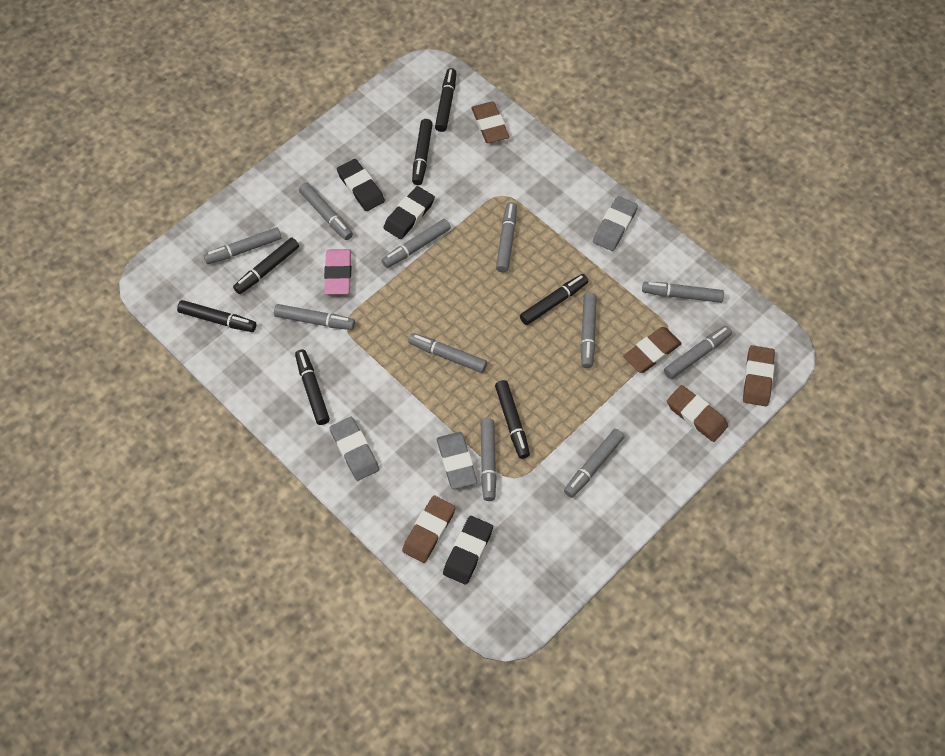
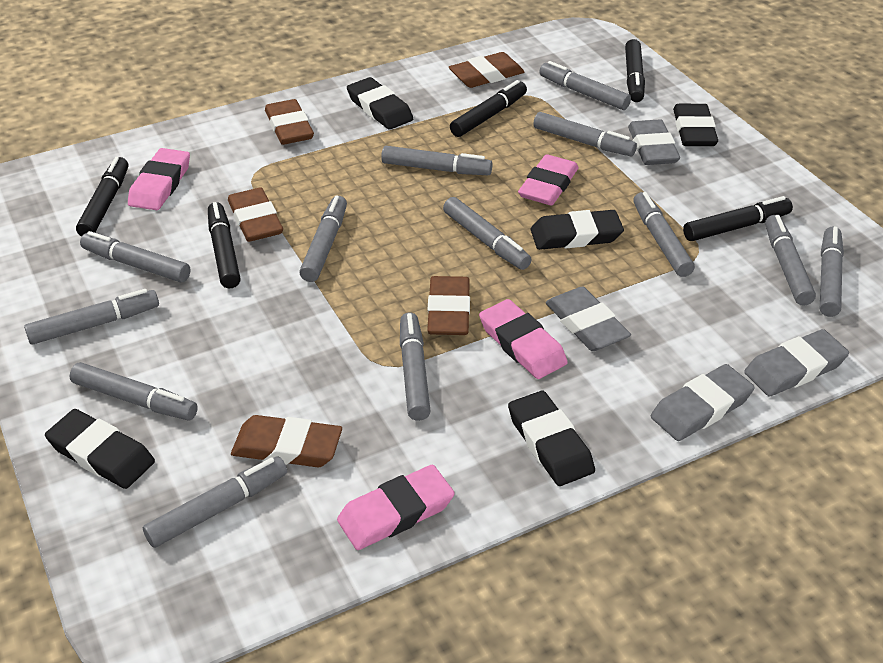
black eraser: [337,159,385,211] [384,186,435,239] [443,516,493,585] = 3 -> [45,409,155,489] [347,77,413,130] [508,391,595,486] [531,210,624,250] [673,104,718,146] = 5
black marker: [177,300,256,332] [233,237,299,294] [295,350,330,425] [412,119,433,185] [435,68,456,132] [495,380,530,459] [520,274,588,325] = 7 -> [76,157,128,236] [208,202,241,288] [450,80,527,137] [625,39,645,102] [683,196,793,241] = 5
grey eraser: [330,417,379,481] [437,432,477,489] [593,196,638,251] = 3 -> [546,287,631,351] [628,119,680,165] [651,364,755,441] [744,329,849,396] = 4
grey marker: [204,227,282,264] [274,304,355,330] [299,183,353,240] [382,219,451,268] [408,333,487,373] [481,418,497,501] [496,202,517,272] [564,429,624,498] [581,293,597,368] [642,282,724,303] [664,326,732,379] = 11 -> [24,289,159,345] [70,362,198,421] [80,231,190,283] [143,456,287,548] [299,195,347,282] [381,146,492,175] [400,312,431,421] [443,197,531,270] [533,112,637,156] [539,61,631,110] [633,192,695,277] [765,215,816,306] [820,227,844,317] = 13
pink eraser: [324,249,351,295] = 1 -> [128,148,190,210] [337,464,455,550] [479,299,568,379] [518,154,579,205] = 4

